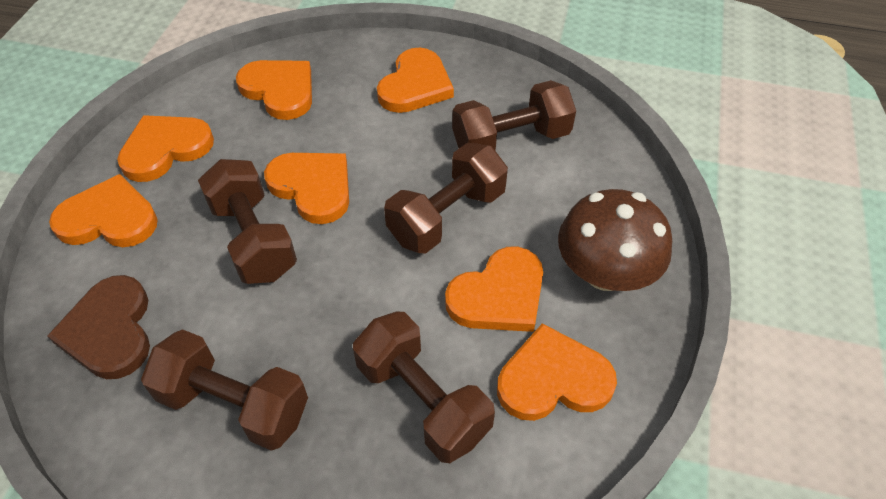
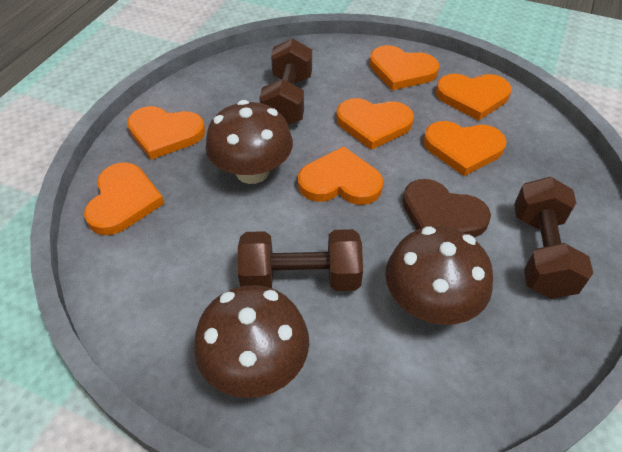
brown dumbbell: [141,329,308,451] [198,159,297,284] [353,311,495,463] [384,143,508,254] [452,80,576,150] = 5 -> [238,229,363,291] [259,38,312,125] [514,177,593,298] = 3
brown mushroom: [558,189,672,291] = 1 -> [194,285,309,398] [206,100,293,184] [385,226,493,325] = 3

